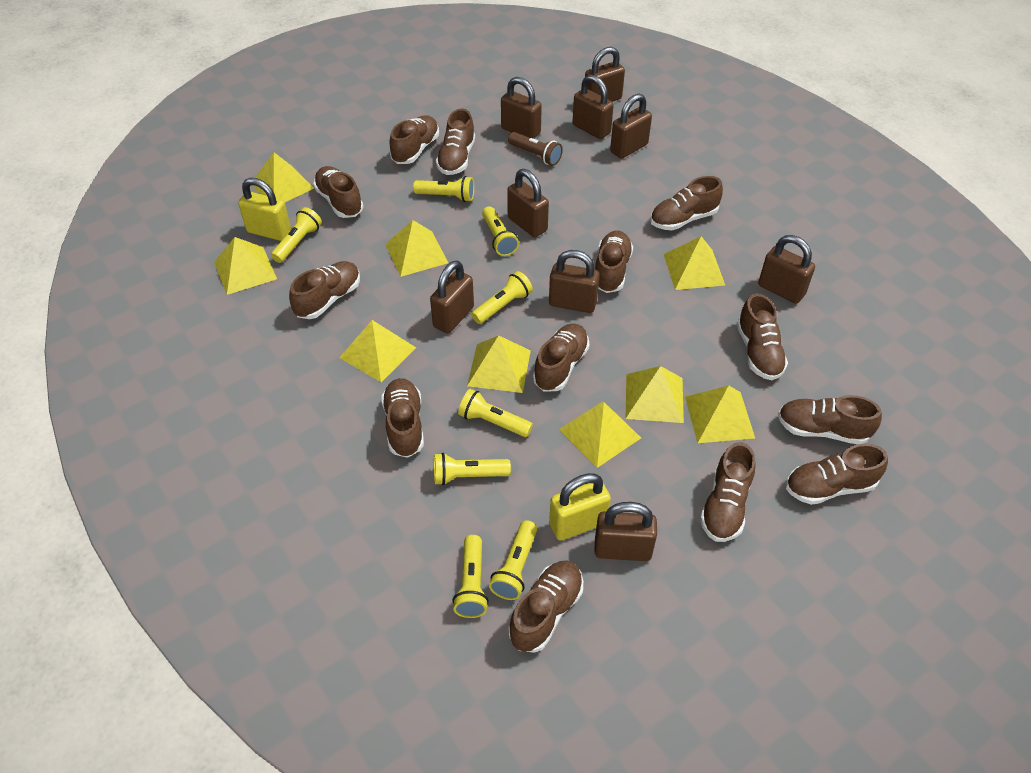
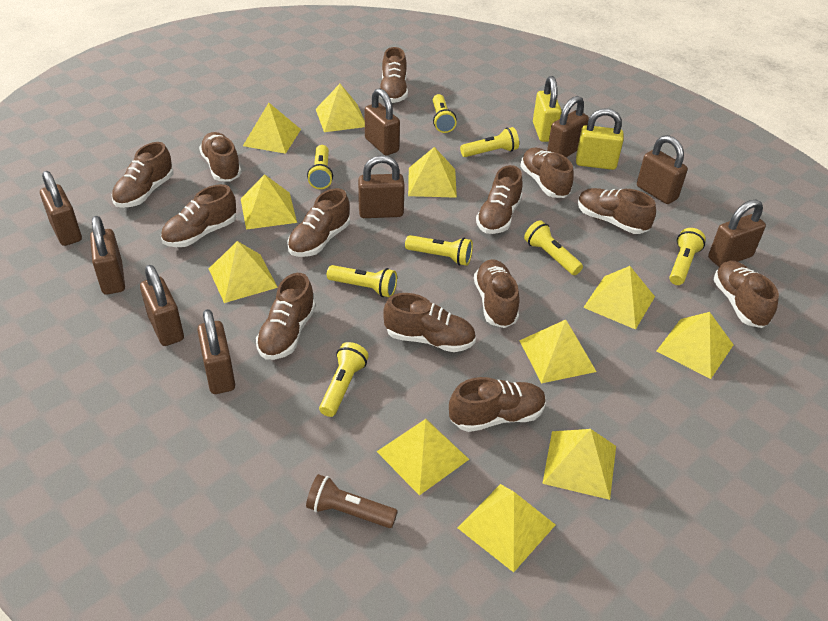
yellow pyramid: [214,237,277,295] [252,153,314,202] [339,320,416,382] [385,220,448,277] [467,336,531,393] [559,401,641,468] [626,366,684,423] [664,236,725,290] [685,385,755,443] = 9 -> [209,241,278,303] [241,174,297,230] [243,103,301,154] [316,84,365,132] [377,419,469,496] [408,147,457,198] [458,484,555,572] [519,319,597,383] [542,429,616,500] [583,266,655,330] [657,312,734,379] = 11

